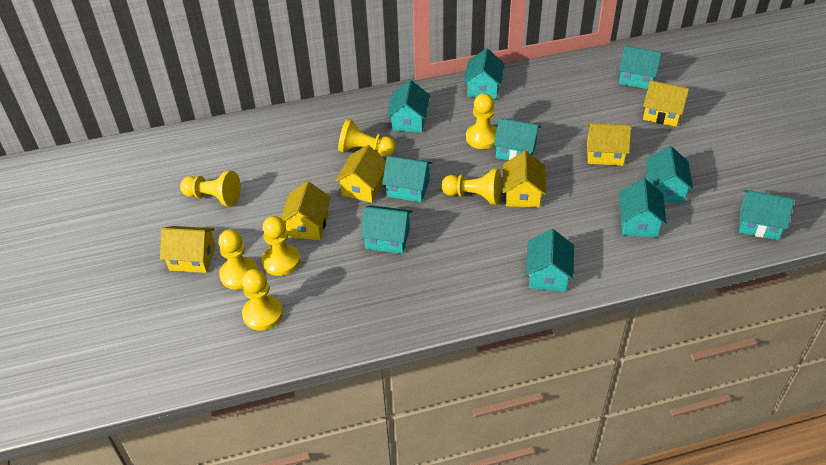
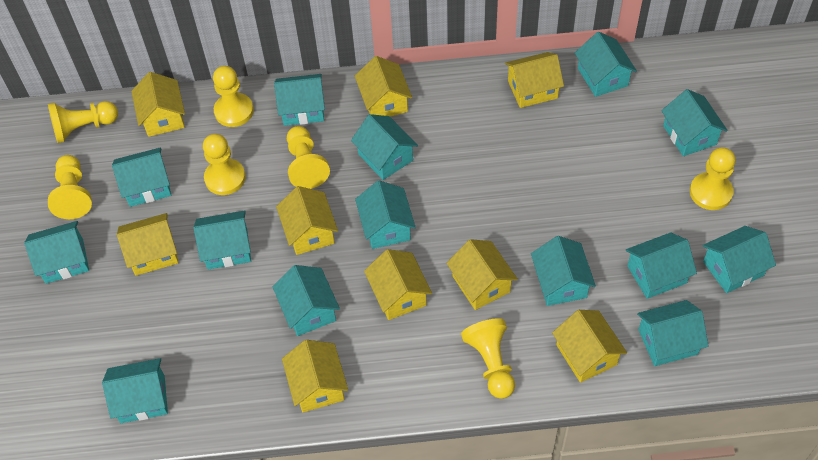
turquoise house: [361,205,413,254] [382,156,432,202] [387,80,430,132] [464,48,505,99] [493,118,541,160] [526,229,574,292] [619,46,662,89] [619,178,667,237] [646,146,693,203] [739,190,794,240] = 10 -> [24,221,89,284] [102,358,168,423] [112,147,171,207] [193,210,251,270] [273,265,340,336] [274,74,325,126] [351,114,418,180] [355,180,416,249] [531,236,596,306] [575,32,637,97] [626,232,697,299] [637,300,708,366] [661,89,728,156] [703,226,776,293] = 14
yellow house: [160,226,216,273] [281,181,331,240] [335,145,386,203] [503,151,546,208] [587,123,631,166] [643,80,689,127] = 6 -> [117,213,179,276] [131,72,185,137] [276,186,338,255] [282,340,348,412] [355,56,412,117] [364,249,432,320] [446,239,518,310] [505,52,564,108] [552,310,627,383] = 9

